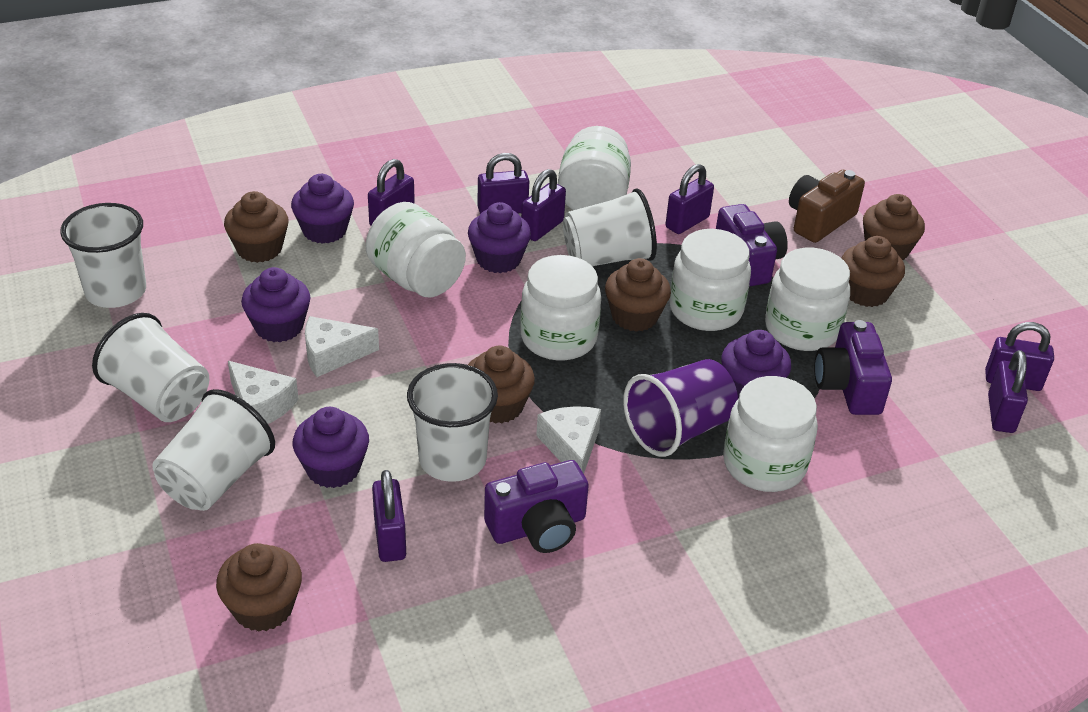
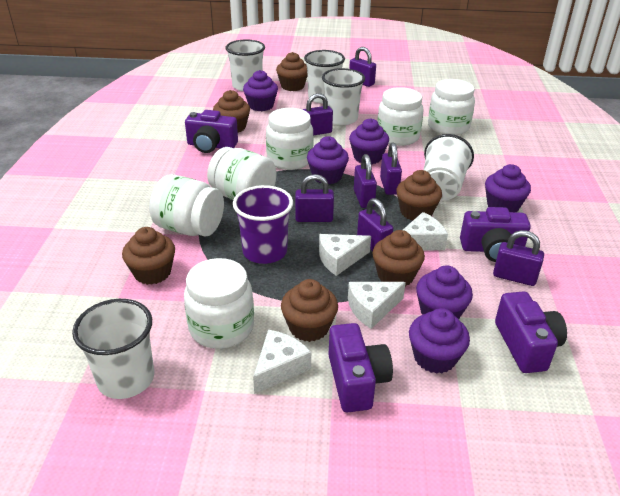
brown camera: [789,170,865,243] = 1 -> none = 0
purple camera: [484,460,589,553] [716,204,788,287] [814,320,892,415] = 3 -> [185,110,238,153] [328,323,393,412] [460,207,531,262] [495,291,567,373] = 4
purple cupcake: [241,267,311,342] [291,174,354,244] [293,407,369,488] [468,202,531,273] [721,330,791,399] = 5 -> [243,70,278,111] [307,136,349,184] [349,118,389,165] [409,308,470,374] [416,265,473,319] [485,164,531,212] = 6
white cheese: [228,361,299,424] [305,316,379,377] [536,406,601,474] = 3 -> [253,330,311,394] [319,234,371,276] [348,282,406,329] [403,212,448,251] = 4

